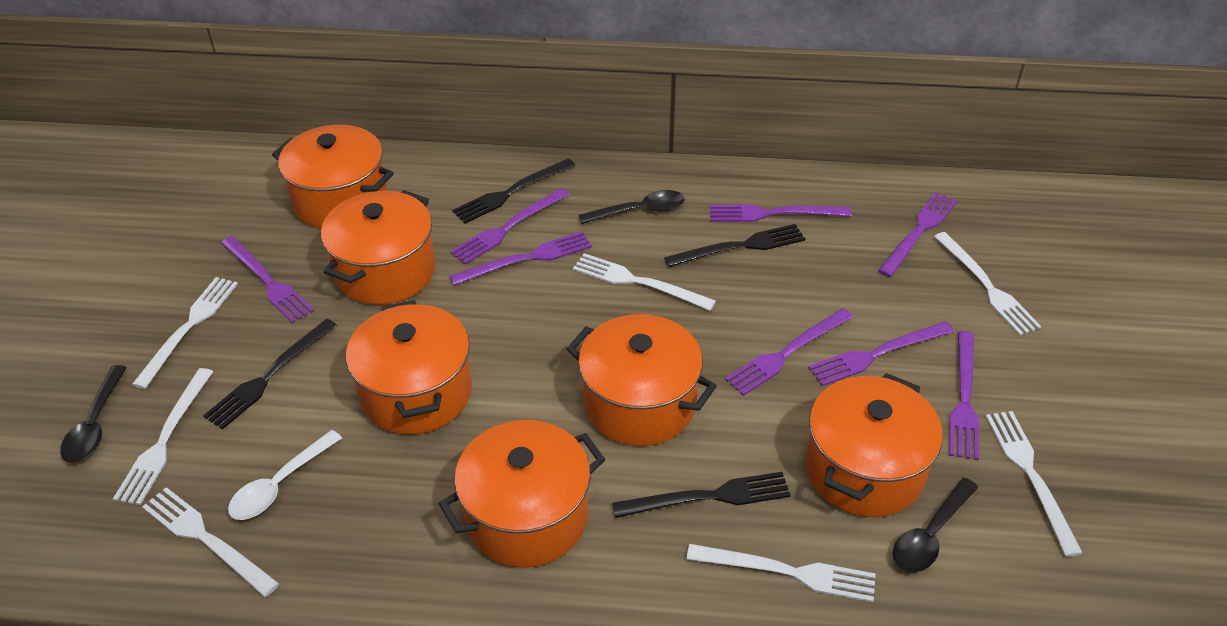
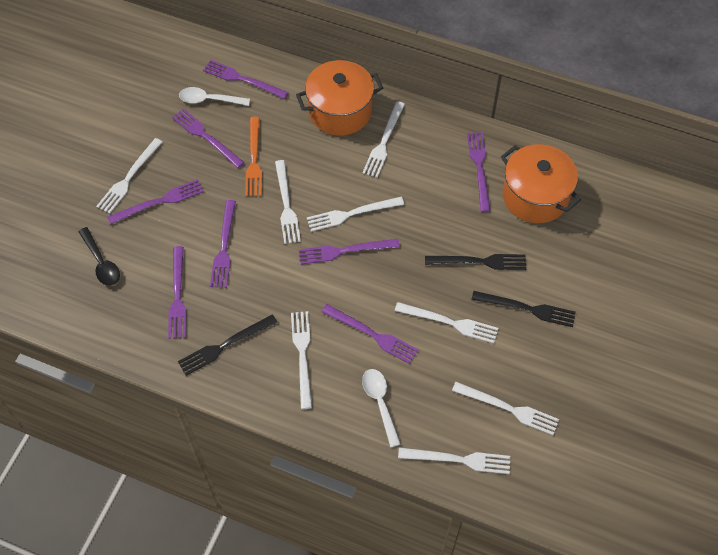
black fork: [203,319,337,430] [452,158,576,224] [612,472,791,518] [664,224,805,267] = 4 -> [178,314,277,376] [425,254,526,270] [471,291,576,327] = 3
black spoon: [60,365,127,463] [579,190,684,224] [893,478,978,572] = 3 -> [78,227,120,286] = 1
orange fork: none = 0 -> [245,117,262,197] = 1
orange pot: [272,125,394,229] [321,190,436,305] [346,300,472,435] [439,420,605,568] [567,314,717,446] [805,373,943,517] = 6 -> [296,60,383,136] [501,144,581,223] = 2
white fork: [113,368,213,505] [132,277,238,389] [142,487,280,597] [573,253,716,311] [686,544,876,602] [934,232,1041,336] [985,411,1083,557] = 7 -> [96,138,163,214] [275,160,301,244] [291,311,312,409] [307,197,404,232] [362,101,405,178] [395,302,498,344] [398,447,510,474] [452,382,559,435] = 8
white spoon: [228,430,342,520] = 1 -> [179,87,250,106] [362,369,401,447] = 2

